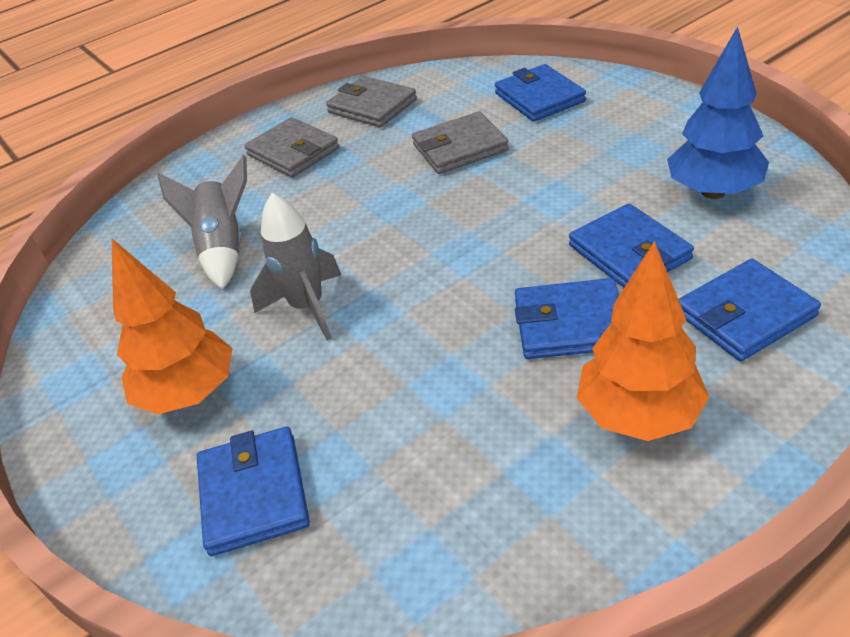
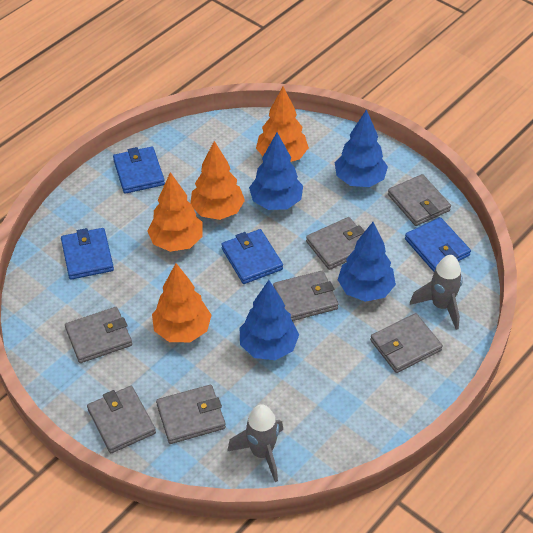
blue tree: [667,26,769,199] = 1 -> [240,280,299,360] [249,133,303,210] [335,109,388,187] [338,222,396,302] = 4
blue wallet: [197,426,310,556] [495,64,586,122] [515,278,619,359] [569,204,694,287] [678,259,821,361] = 5 -> [61,228,114,280] [113,147,165,194] [221,229,283,284] [405,217,471,272] = 4
grey wallet: [245,117,339,177] [326,76,417,127] [412,111,509,174] = 3 -> [65,307,132,363] [87,386,156,453] [156,385,226,444] [273,271,338,321] [306,217,365,270] [370,313,443,373] [388,174,451,226] = 7
orange tree: [112,239,233,414] [577,241,709,441] = 2 -> [147,172,203,252] [152,263,212,342] [191,141,245,220] [256,87,309,162] = 4

